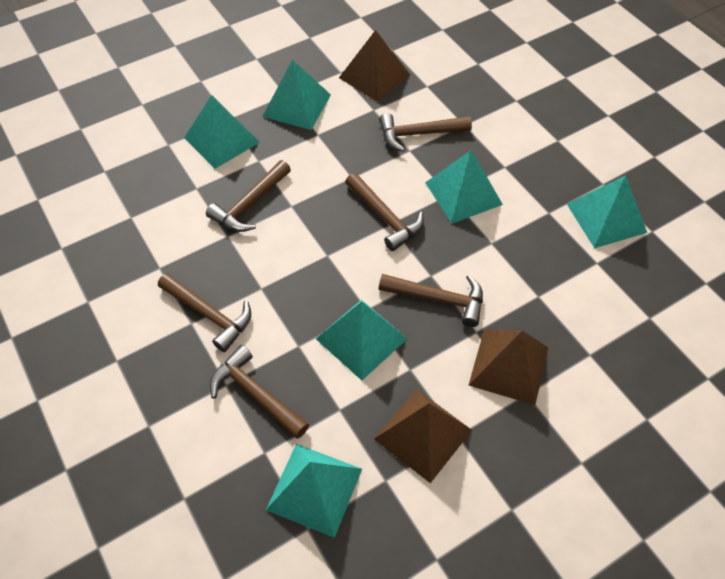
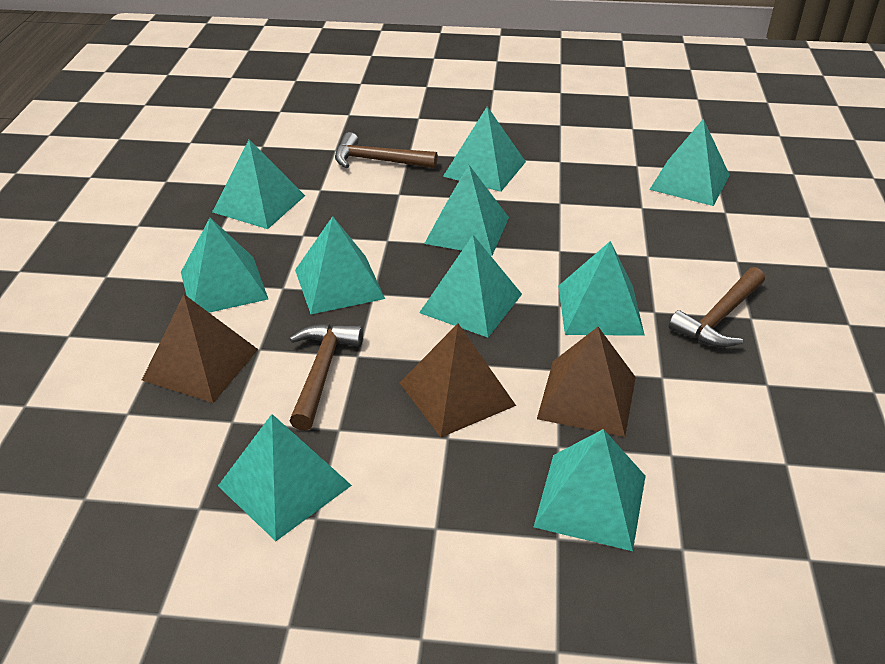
brown hammer: [158,273,251,352] [206,160,291,232] [210,345,309,439] [345,173,424,251] [379,113,472,152] [379,274,483,327] = 6 -> [289,324,363,431] [335,132,438,168] [669,267,765,347] = 3
turquoise pyramid: [184,95,260,169] [262,60,331,130] [266,444,362,538] [316,300,408,380] [425,150,503,223] [567,175,647,248] = 6 -> [181,218,268,313] [212,140,305,229] [218,414,352,541] [295,216,385,314] [419,235,522,338] [424,165,509,256] [443,107,526,192] [534,429,646,551] [558,241,645,336] [649,119,730,206] = 10

